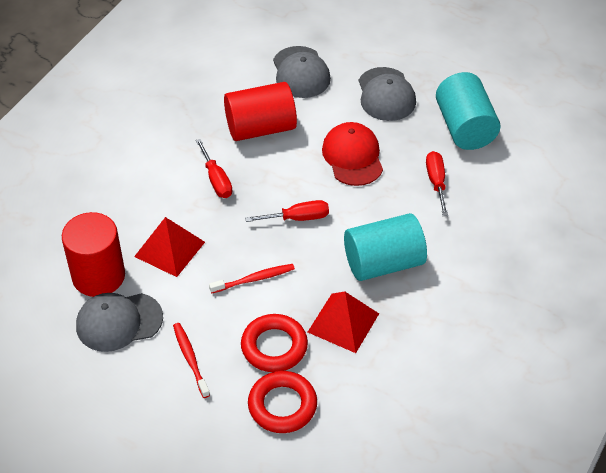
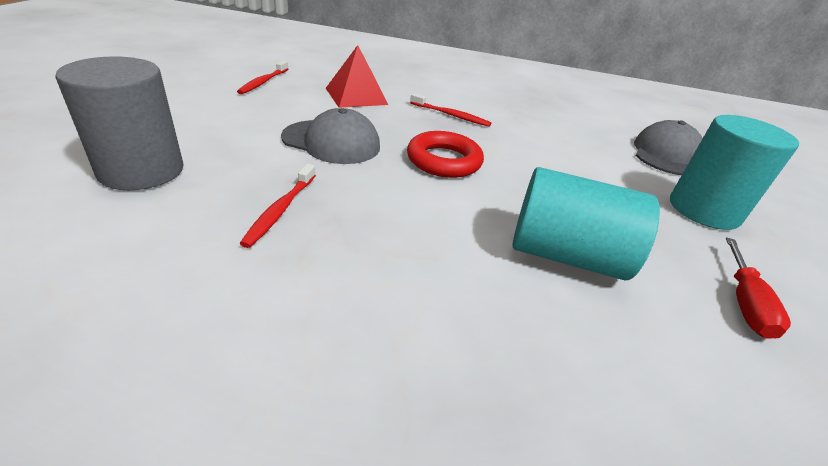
grey cap: [76,293,163,352] [273,46,331,98] [359,67,416,121] = 3 -> [281,108,380,164] [634,120,703,175] = 2
grey cylinder: none = 0 -> [55,56,184,190] = 1
red cap: [322,122,383,186] = 1 -> none = 0
red cylinder: [62,212,125,297] [224,82,297,141] = 2 -> none = 0
red pyramid: [134,217,205,277] [308,292,379,353] = 2 -> [326,45,388,108] = 1
red ring: [241,314,308,372] [248,371,317,433] = 2 -> [407,131,484,178] = 1
red screwdriver: [196,139,232,198] [245,200,329,222] [426,151,448,216] = 3 -> [726,237,791,339] = 1
red toothbrush: [173,323,210,398] [209,264,295,294] = 2 -> [237,60,288,94] [239,164,316,248] [410,93,491,127] = 3

